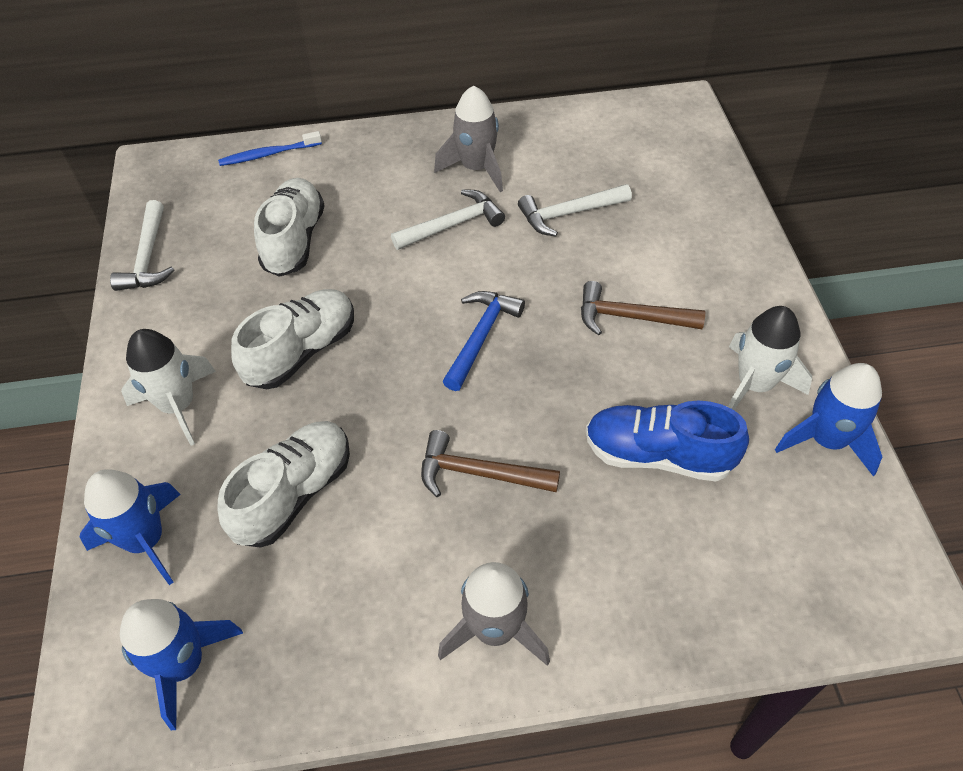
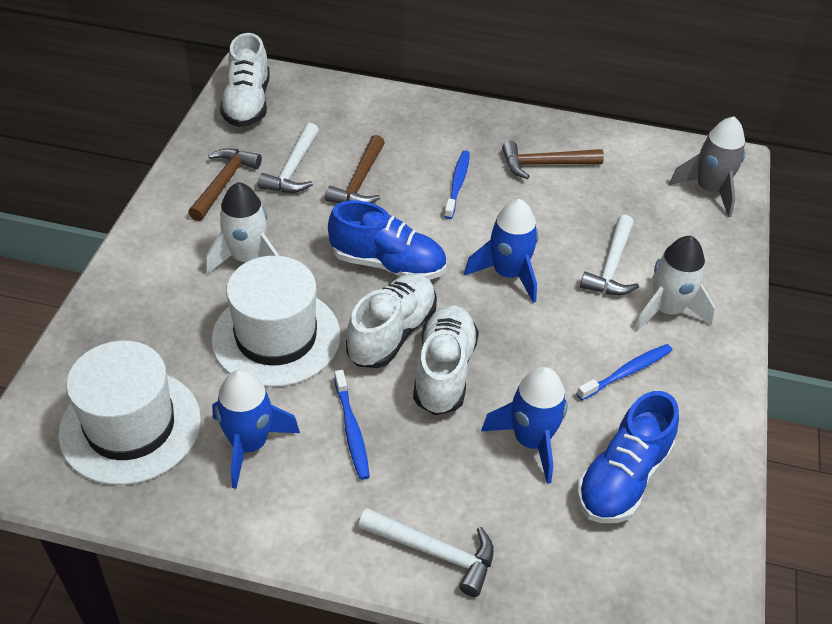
blue hammer: [442,291,525,391] = 1 -> none = 0
blue shoe: [586,401,749,481] = 1 -> [328,200,446,280] [577,391,679,523] = 2
blue toothbrush: [218,131,322,166] = 1 -> [334,370,370,480] [444,151,470,219] [577,344,672,400] = 3
brown hammer: [421,430,560,497] [581,281,705,335] = 2 -> [188,148,262,221] [325,135,385,203] [502,141,604,179] = 3
grey rocket: [434,85,503,192] [438,562,550,666] = 2 -> [669,116,745,217] = 1
white hat: none = 0 -> [58,341,201,485] [211,256,340,387] = 2

